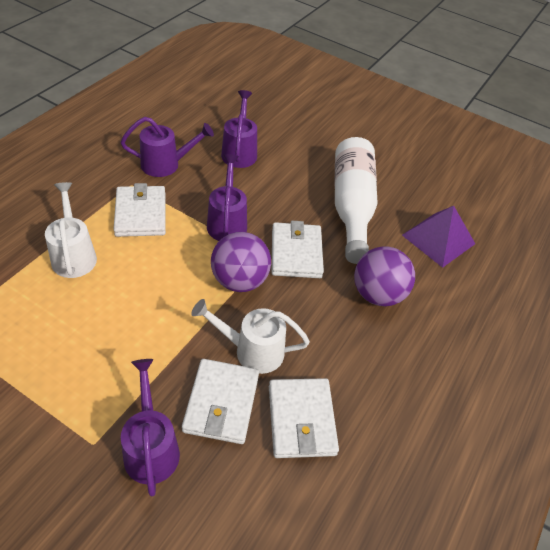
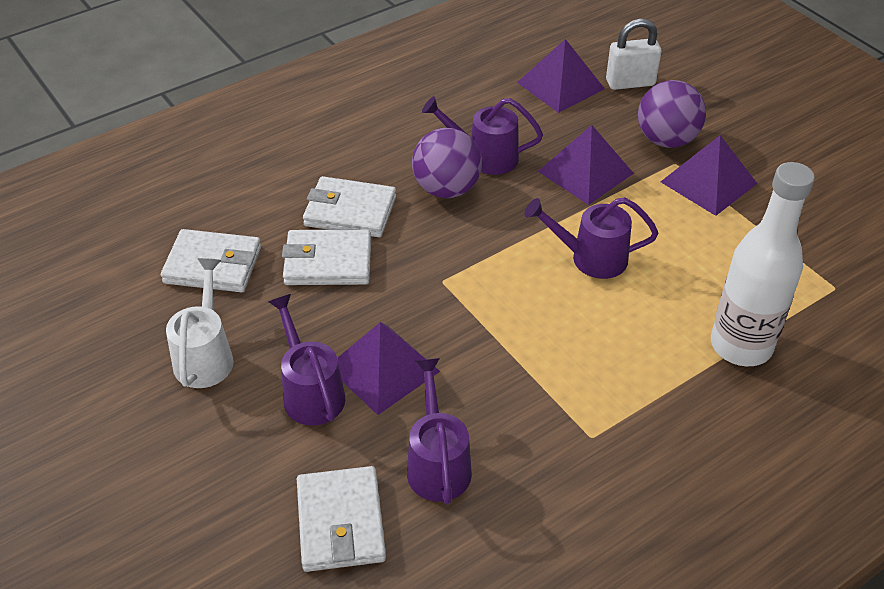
purple pyramid: [402,206,475,268] = 1 -> [337,322,440,415] [517,39,605,113] [538,125,634,205] [661,135,757,216] = 4
white padlock: none = 0 -> [606,19,662,90] = 1
white watering can: [45,182,97,278] [191,299,310,374] = 2 -> [166,258,234,388] = 1

